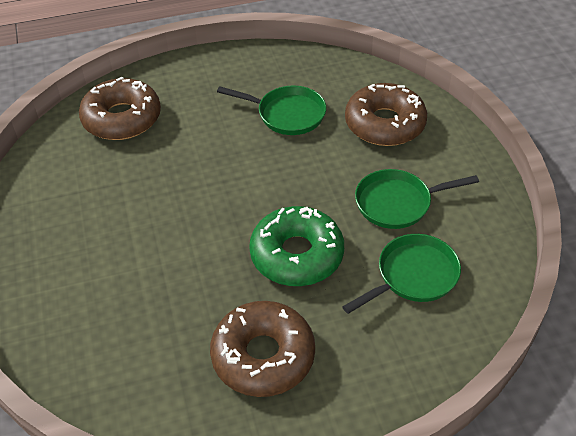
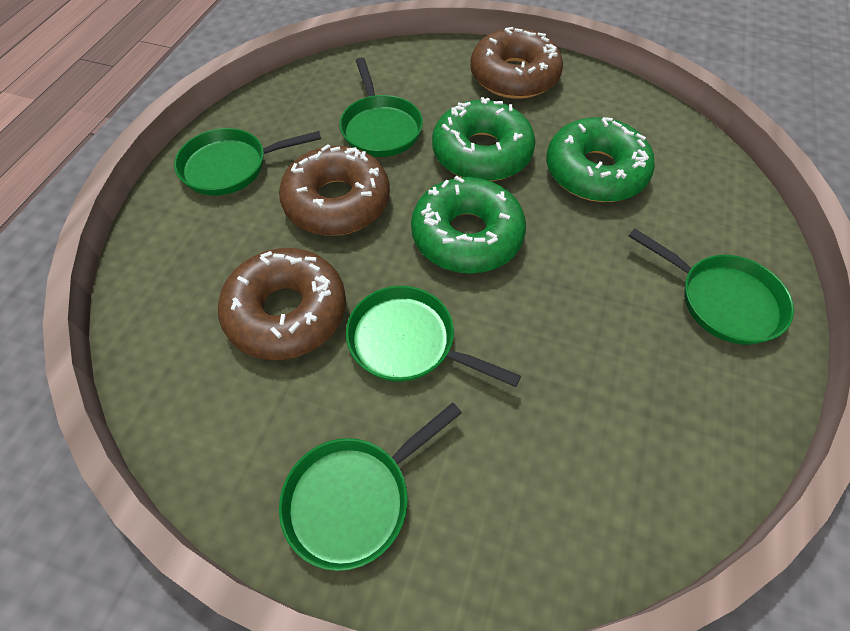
green donut: [249,206,344,286] = 1 -> [411,176,526,273] [432,97,535,181] [546,117,655,202] = 3
green pan: [217,86,326,135] [342,234,461,314] [355,169,479,229] = 3 -> [174,128,321,195] [279,403,462,571] [339,57,423,157] [346,286,521,387] [629,228,794,345] = 5

